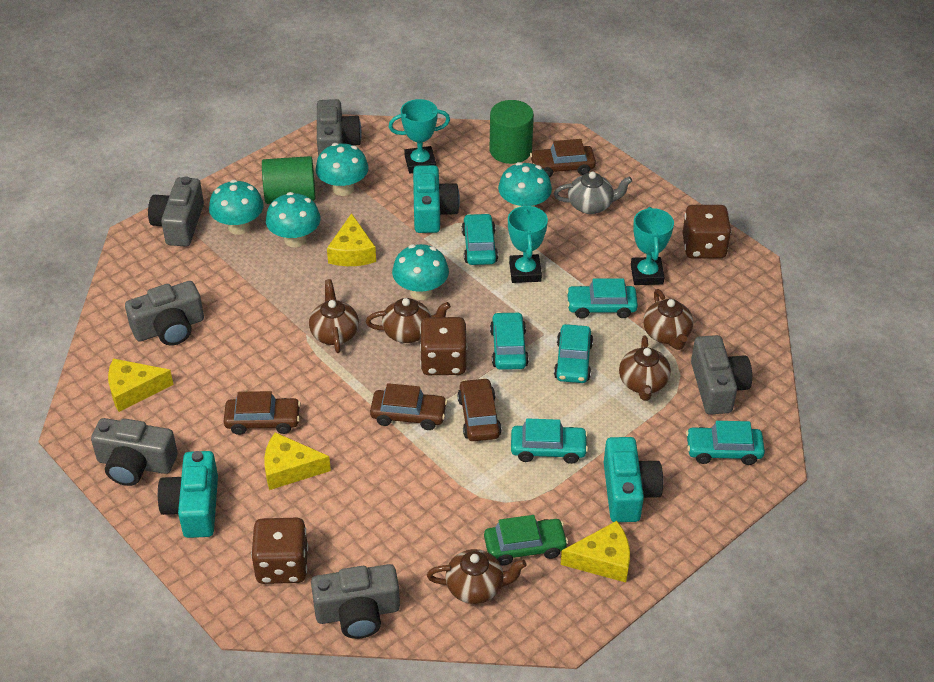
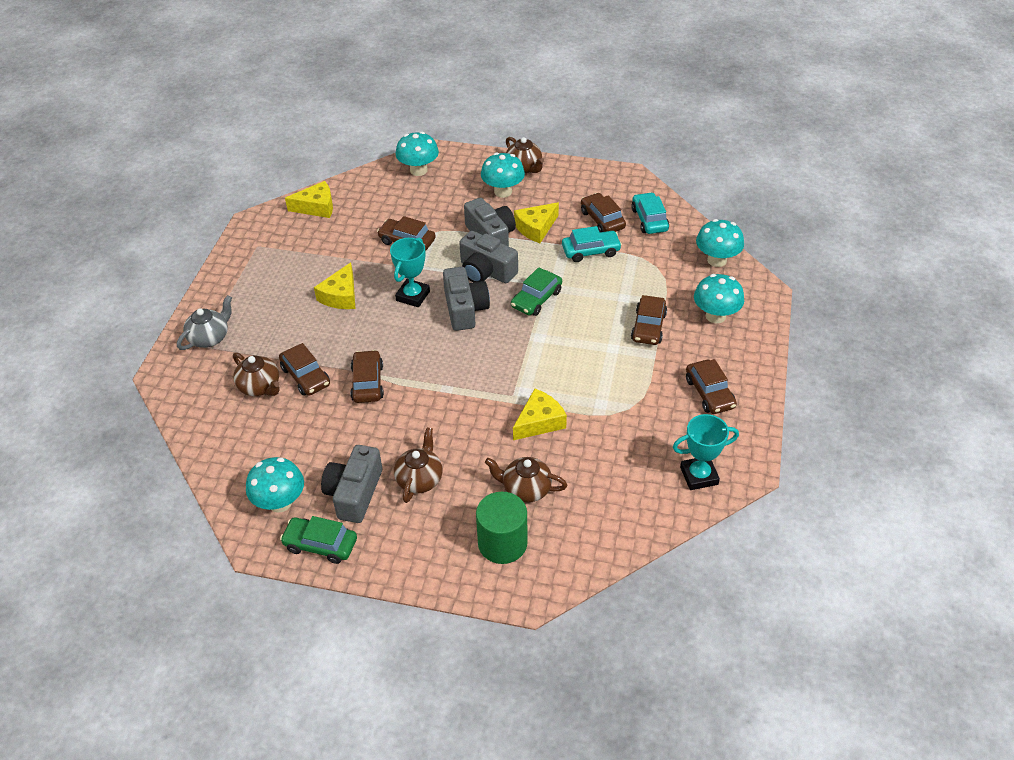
brown car: [224,391,301,435] [370,383,448,430] [457,378,502,441] [530,139,596,177] = 4 -> [279,343,330,396] [350,350,384,403] [377,216,436,251] [581,193,626,232] [631,295,667,345] [686,359,737,414] = 6
brown dice: [251,518,308,584] [420,317,468,375] [683,205,731,259] = 3 -> none = 0
brown teapot: [309,279,359,353] [366,298,451,343] [427,549,526,604] [619,335,671,401] [643,289,693,350] = 5 -> [233,353,280,396] [394,427,442,503] [485,457,567,503] [506,137,544,173] = 4
green car: [484,515,568,565] = 1 -> [280,516,357,564] [511,267,562,316] = 2
green cylinder: [262,156,316,204] [490,100,534,164] = 2 -> [476,492,528,564] = 1
grey camera: [91,418,178,486] [125,281,204,346] [148,176,204,247] [311,564,400,639] [317,99,362,157] [691,335,752,415] = 6 -> [321,445,382,523] [443,267,490,331] [459,231,518,283] [464,198,516,246] = 4
turquoise camera: [158,451,218,538] [413,165,460,233] [604,437,663,522] = 3 -> none = 0
turquoise car: [462,213,498,265] [490,312,529,370] [511,419,588,464] [554,324,593,383] [566,278,638,318] [686,421,765,465] = 6 -> [562,226,622,262] [631,192,669,234] = 2
turquoise trophy: [389,99,450,174] [508,204,548,283] [631,207,674,285] = 3 -> [390,238,430,307] [673,414,739,490] = 2

